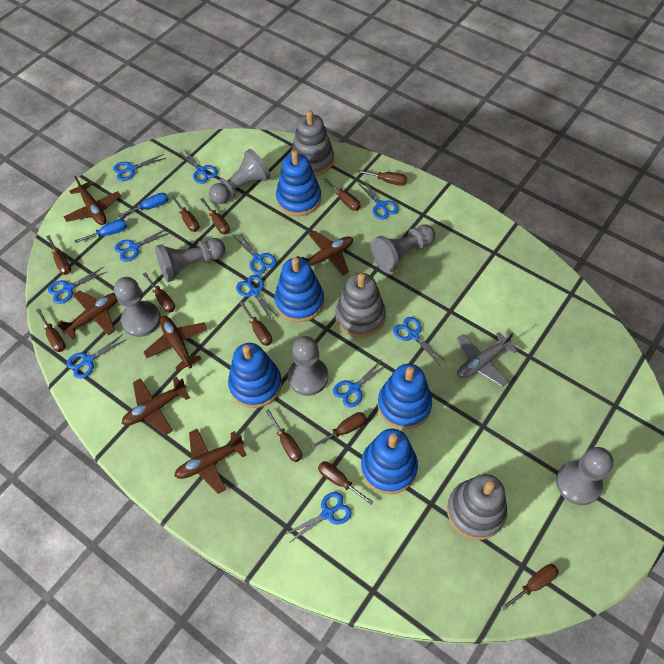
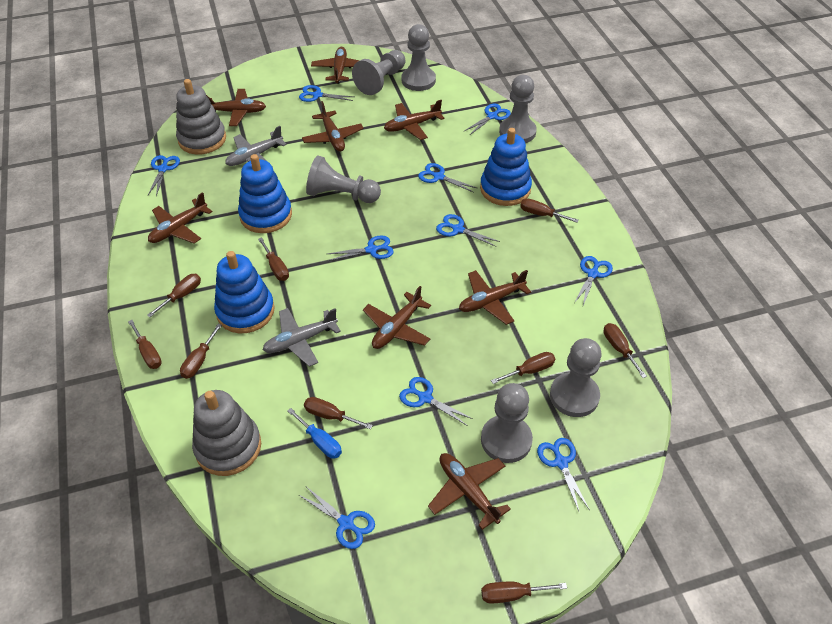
blue scissors: [48,267,106,304] [66,334,127,379] [113,154,166,181] [115,228,171,262] [178,149,218,184] [234,233,277,275] [236,275,279,321] [284,492,352,543] [333,359,388,408] [357,180,399,220] [393,317,446,365] = 11 -> [148,155,180,196] [299,85,354,102] [299,487,375,549] [328,235,394,261] [399,377,473,426] [418,163,477,193] [436,214,500,247] [464,104,511,136] [537,438,590,513] [574,256,613,306] = 10
blue screwdriver: [75,219,127,243] [118,193,169,217] = 2 -> [287,408,342,458] = 1
blue stacking toy: [228,343,282,408] [274,257,324,322] [276,150,321,216] [361,429,418,494] [378,364,432,429] = 5 -> [214,251,275,333] [238,154,292,233] [480,128,532,206] = 3
brown plane: [58,290,118,339] [63,176,121,225] [122,377,190,435] [144,316,207,371] [174,429,247,494] [297,231,353,276] = 6 -> [148,192,213,244] [206,89,266,126] [302,101,364,152] [311,47,360,84] [363,286,431,349] [384,100,444,140] [428,453,511,530] [459,270,531,325] = 8
brown screwdriver: [36,308,66,352] [46,235,71,275] [143,272,175,313] [171,195,200,232] [200,198,230,234] [240,301,272,346] [265,409,302,462] [311,412,366,449] [318,461,374,505] [323,178,361,211] [357,170,407,186] [501,564,559,611] = 12 -> [128,320,162,369] [147,274,201,317] [180,324,222,379] [258,237,289,281] [304,397,373,429] [481,581,567,604] [491,352,555,384] [520,198,579,223] [603,323,647,378] = 9
grey plane: [457,332,518,387] = 1 -> [225,126,287,167] [263,308,341,367] = 2
grey stacking toy: [291,110,334,176] [335,273,386,338] [447,474,507,540] = 3 -> [176,79,226,154] [192,390,261,476] = 2

